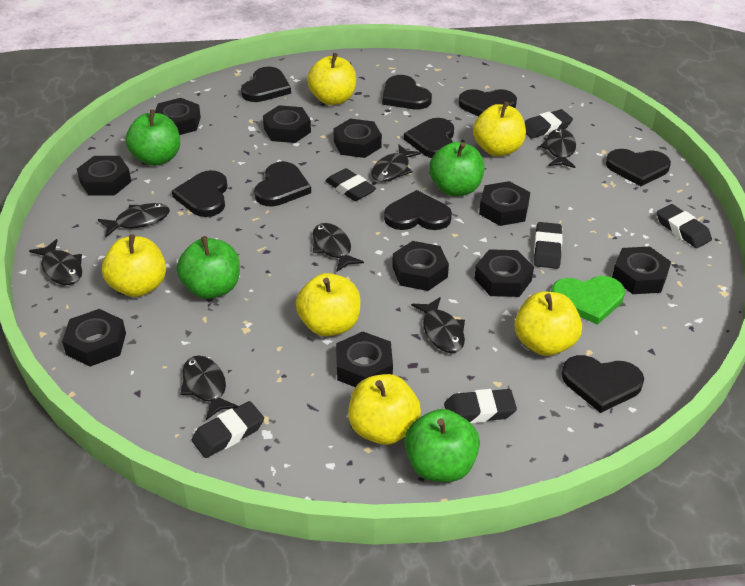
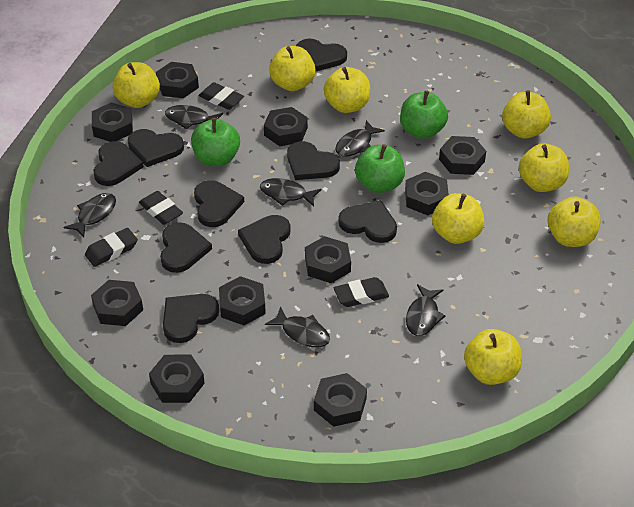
black eraser: [192,401,264,458] [325,168,376,201] [444,389,517,423] [525,109,573,139] [534,222,563,269] [657,204,712,248] = 6 -> [85,228,138,267] [139,191,183,225] [198,82,244,110] [334,277,389,307] = 4
black fish: [29,239,82,285] [98,203,170,237] [180,355,238,420] [313,223,364,271] [372,144,421,182] [411,297,465,353] [540,129,576,168] = 7 -> [64,193,116,238] [165,105,223,130] [260,178,322,207] [265,306,330,348] [335,120,385,157] [406,284,446,336] = 6
green apple: [126,109,180,166] [177,236,240,299] [405,409,480,482] [429,142,485,196] = 4 -> [191,118,240,166] [355,144,405,193] [400,90,448,139] = 3
green heart: [551,276,625,325] = 1 -> none = 0
yellow apple: [102,234,166,297] [296,273,361,336] [307,53,356,105] [348,374,421,445] [473,101,526,156] [515,292,582,356] = 6 -> [112,62,160,108] [269,46,316,91] [323,67,370,113] [432,193,484,244] [464,329,522,385] [502,90,551,139] [519,143,569,192] [548,196,600,247] = 8

